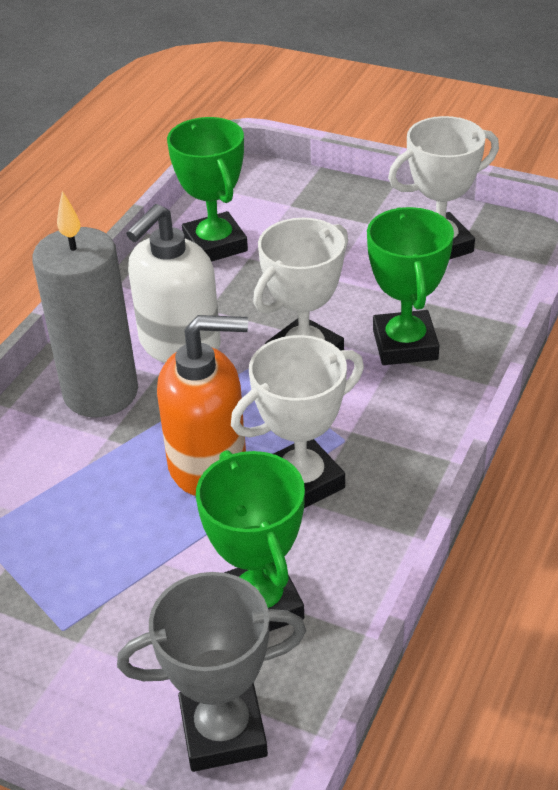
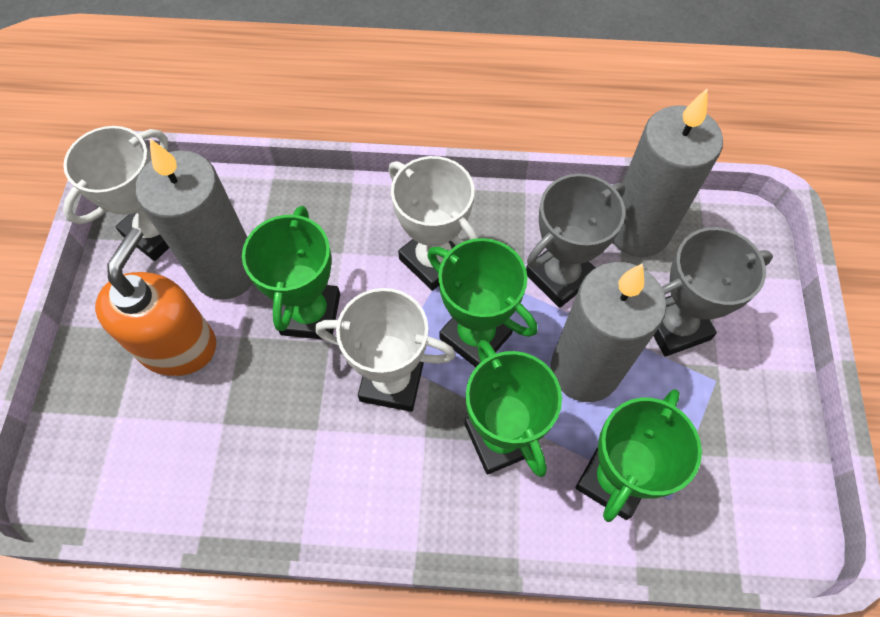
green trophy: [167,117,248,262] [196,450,305,632] [367,207,454,365] = 3 -> [242,206,340,340] [427,238,537,367] [465,340,562,477] [575,389,702,522] = 4
grey candle: [32,191,138,417] = 1 -> [136,139,253,299] [551,262,667,402] [613,89,723,257] = 3
grey trophy: [117,572,306,772] = 1 -> [526,174,625,308] [654,227,773,357] = 2
white soap dispenser: [126,204,221,363] = 1 -> none = 0

